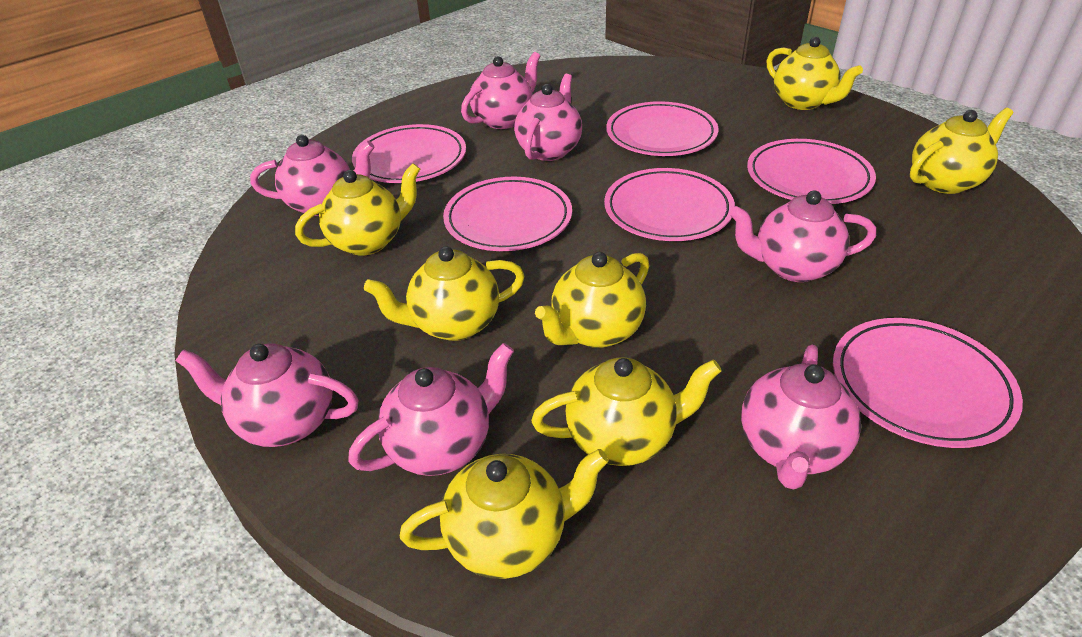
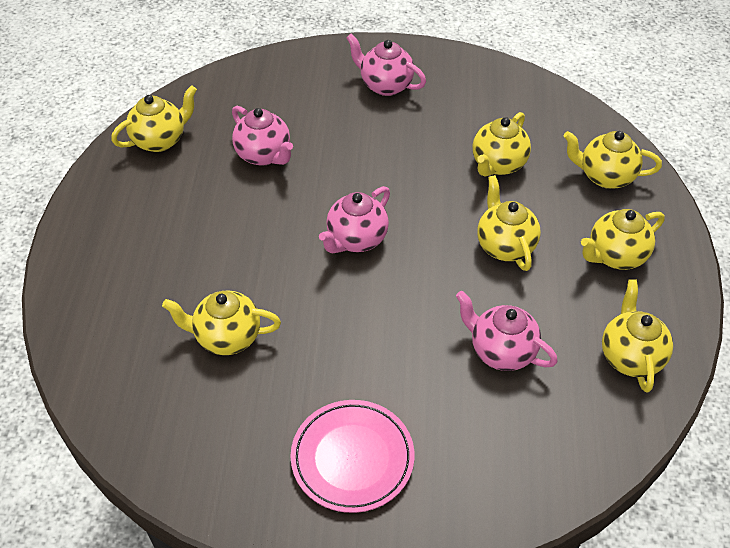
pink plate: [352,124,466,183] [443,177,572,251] [604,168,735,241] [606,101,718,156] [747,139,876,204] [833,318,1023,448] = 6 -> [290,400,414,513] = 1
pink teapot: [175,344,358,447] [250,135,374,216] [348,343,514,476] [461,52,540,129] [514,74,582,161] [729,191,876,282] [741,345,861,490] = 7 -> [232,106,293,166] [319,186,390,253] [346,34,426,96] [456,291,558,371] = 4

